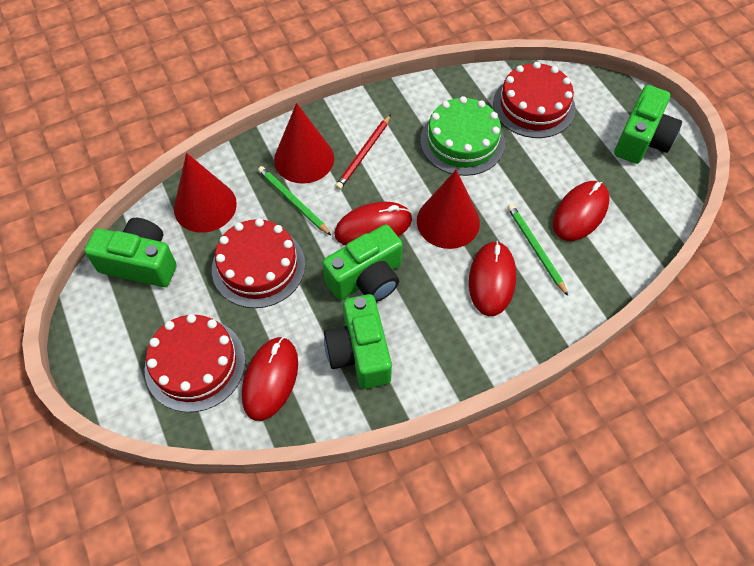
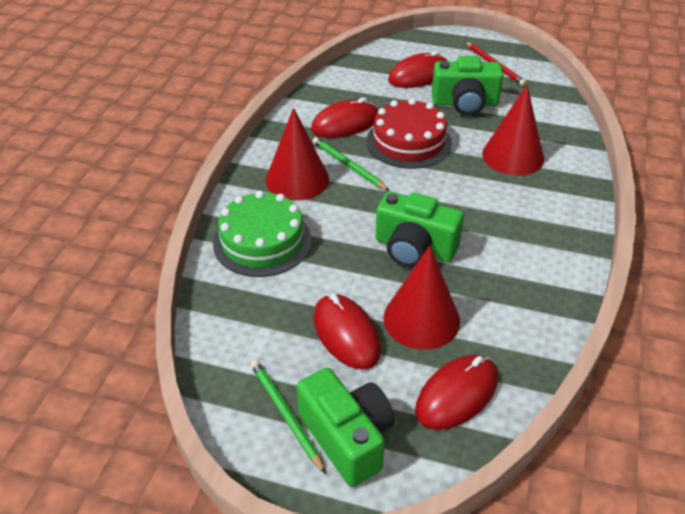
green camera: [84,218,177,287] [322,224,403,302] [324,294,392,389] [614,85,682,164] = 4 -> [297,368,394,487] [376,191,464,267] [432,56,504,116] = 3
red cake: [145,314,246,412] [212,218,305,308] [493,62,576,138] = 3 -> [366,98,452,169] = 1

